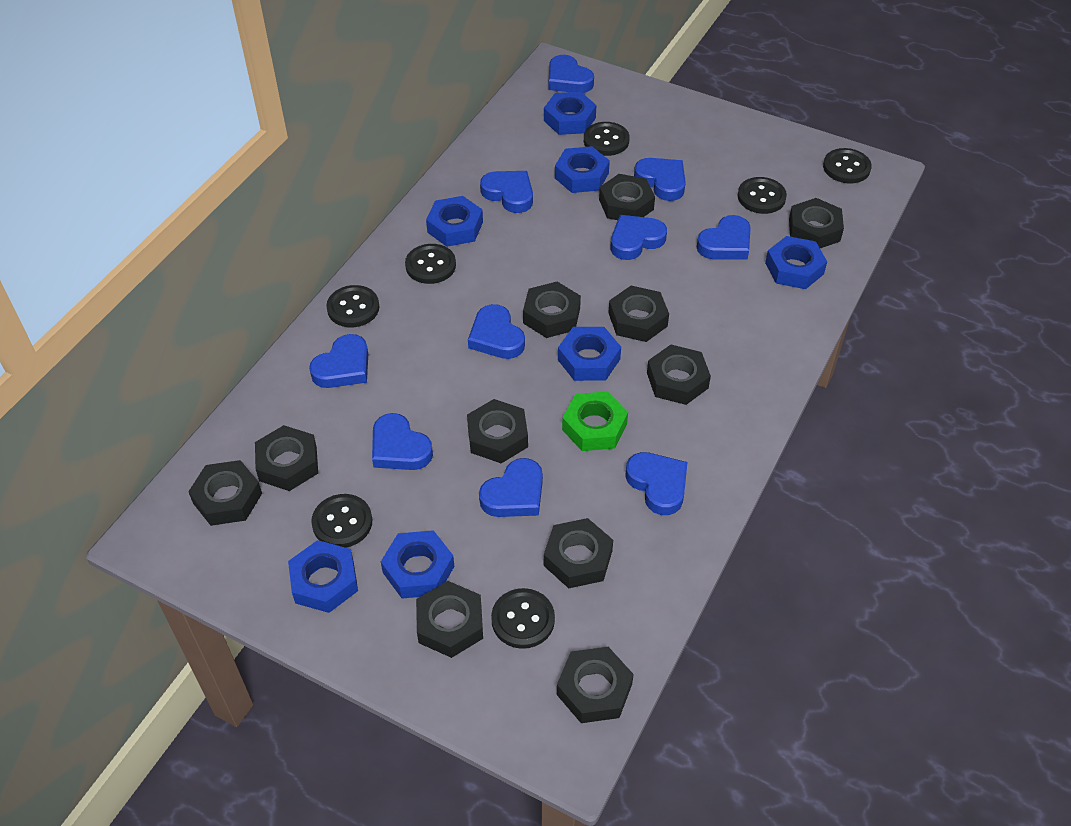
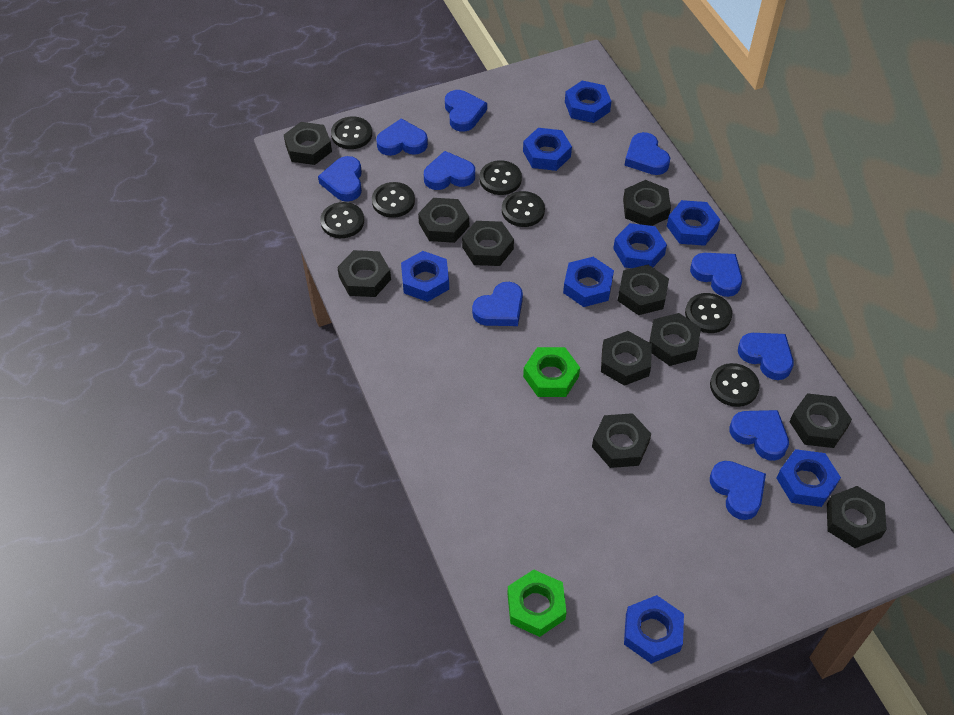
blue nut: [288,540,358,613] [381,530,454,599] [426,196,483,247] [544,92,596,135] [555,146,610,193] [558,327,621,381] [765,236,827,289] = 7 -> [401,251,449,302] [523,128,572,171] [563,257,614,307] [565,81,611,123] [613,223,667,268] [624,595,684,664] [667,200,720,246] [776,449,841,507] = 8
green nut: [562,391,628,451] = 1 -> [507,570,567,637] [523,347,580,397] = 2

